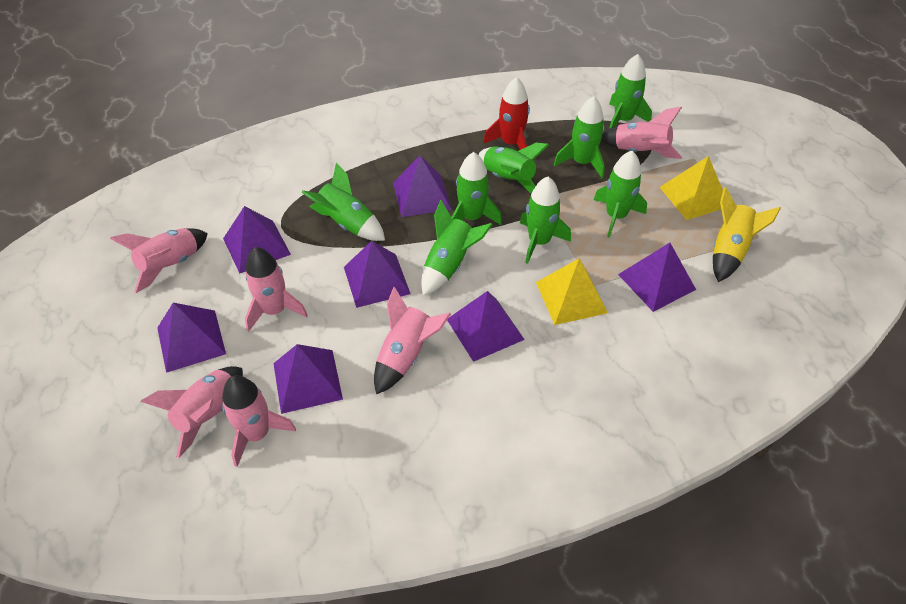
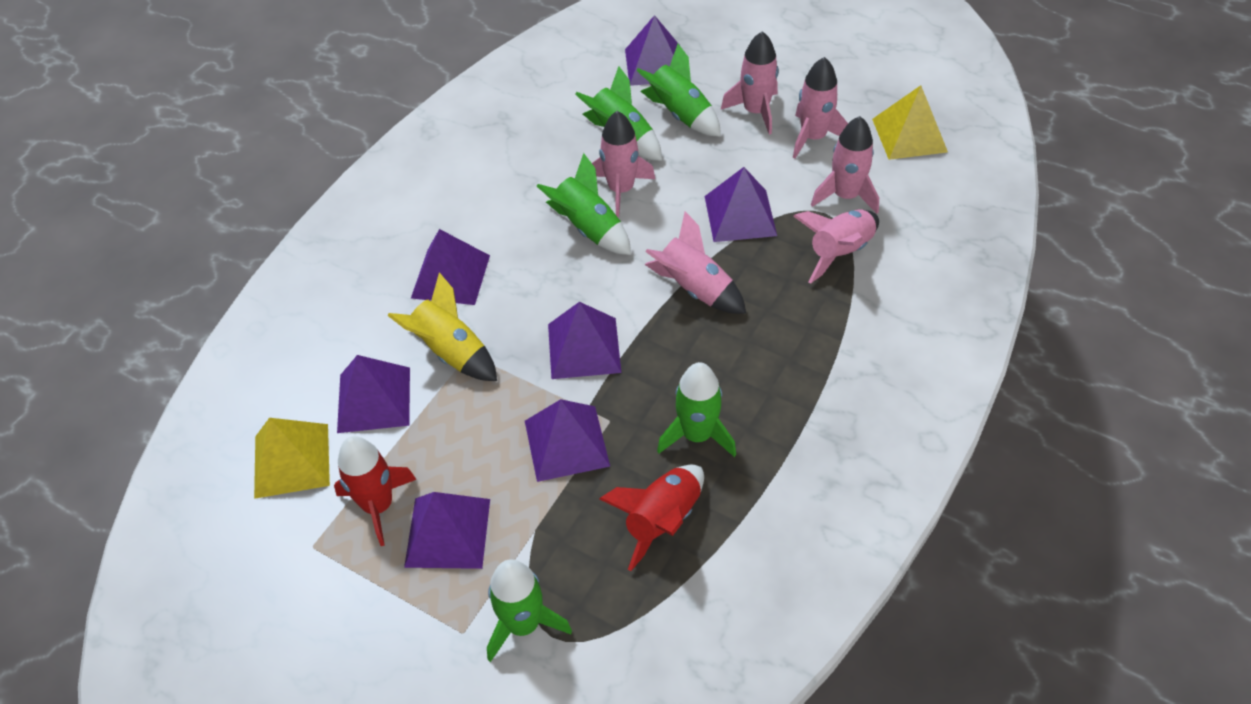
green rocket: [301,163,385,241] [421,200,493,296] [451,152,502,225] [479,143,549,193] [520,177,571,264] [554,96,605,178] [593,151,647,238] [609,54,652,129] = 8 -> [487,559,572,662] [537,153,631,255] [575,66,662,161] [636,44,721,137] [657,362,736,457] = 5
red rocket: [483,77,530,150] = 1 -> [334,436,416,546] [599,464,704,571] = 2

